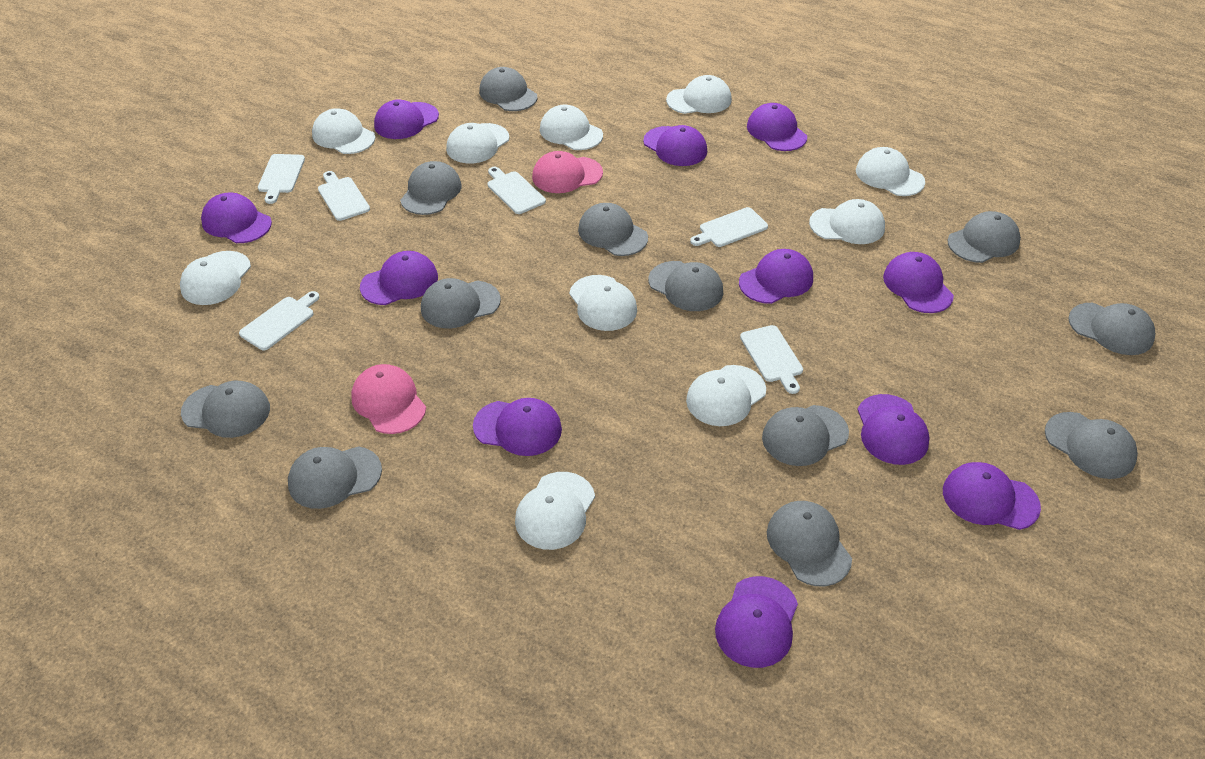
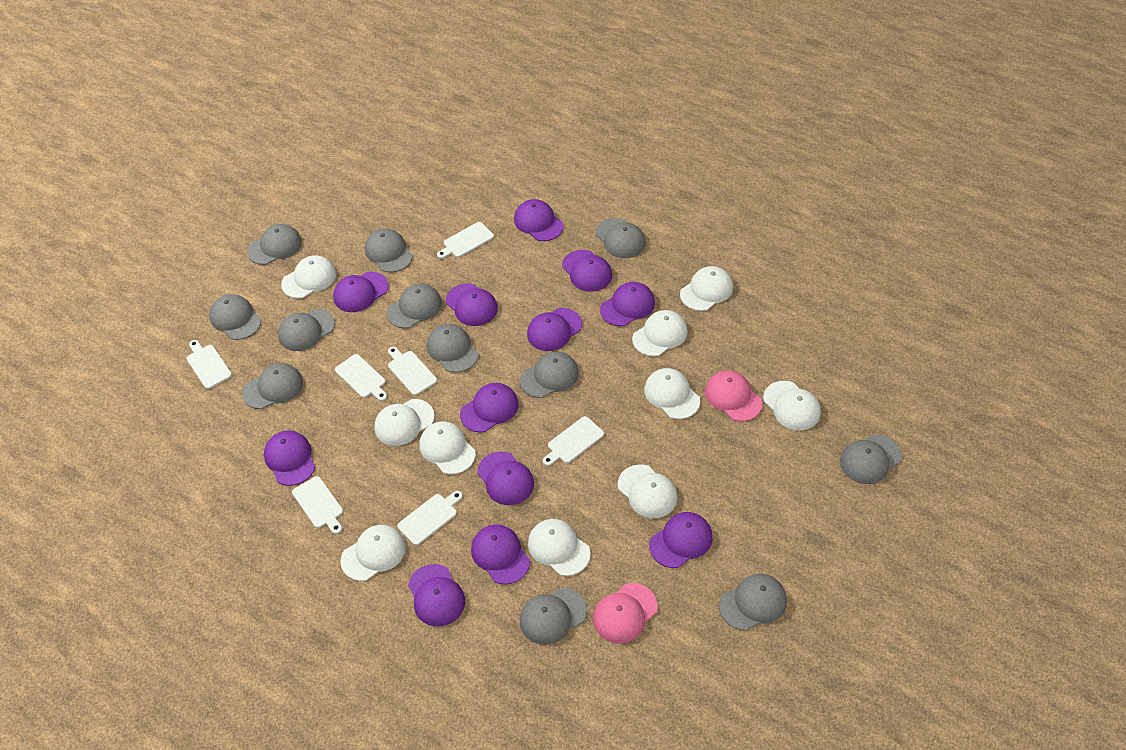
purple cap: [201,192,272,243] [360,251,438,305] [374,100,439,139] [473,398,562,456] [643,125,707,166] [715,576,798,668] [739,249,813,304] [747,103,807,151] [857,394,930,465] [883,252,954,313] [943,462,1041,530] = 11 -> [264,430,315,486] [333,272,389,312] [408,564,465,627] [446,283,498,326] [460,383,518,433] [471,524,530,584] [477,452,534,505] [514,199,564,241] [527,308,582,351] [562,250,612,292] [600,282,655,327] [649,512,713,568] = 12
white cutting board: [239,291,319,350] [258,154,305,204] [318,171,370,221] [488,167,546,214] [690,207,768,247] [740,325,803,394] = 6 -> [186,340,232,389] [292,476,343,534] [335,354,387,401] [388,347,437,395] [397,491,463,545] [437,222,494,259] [543,416,604,466] = 7

